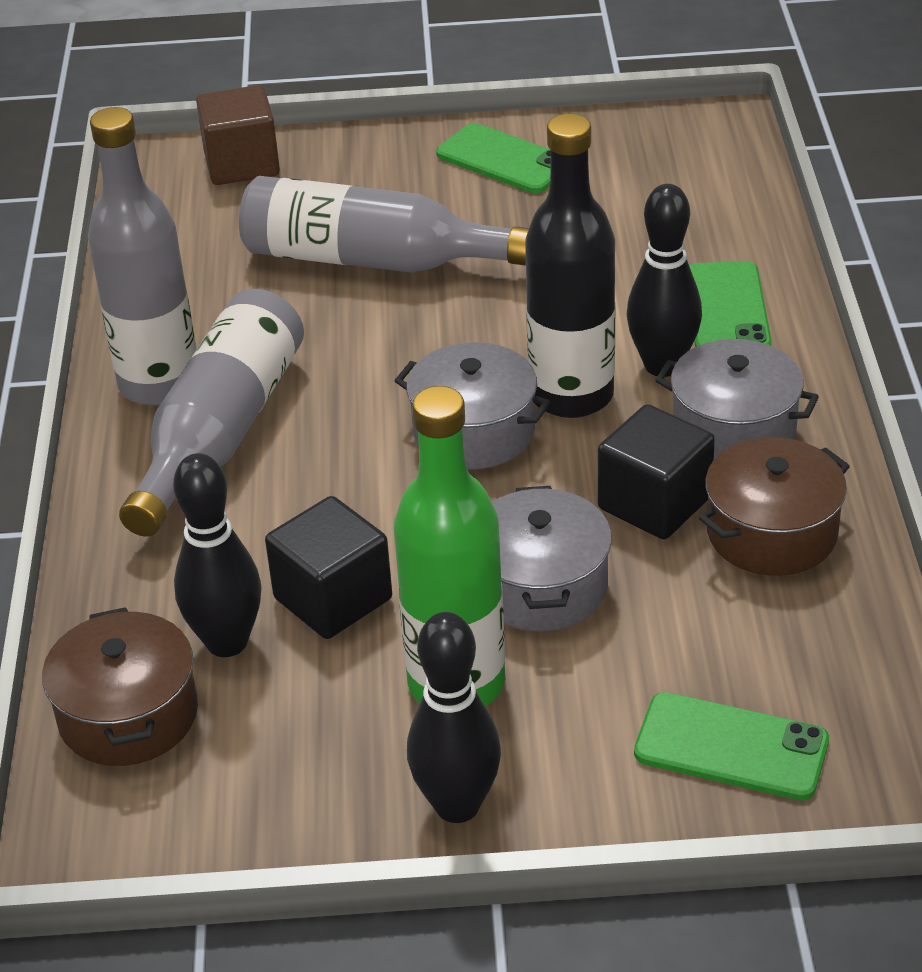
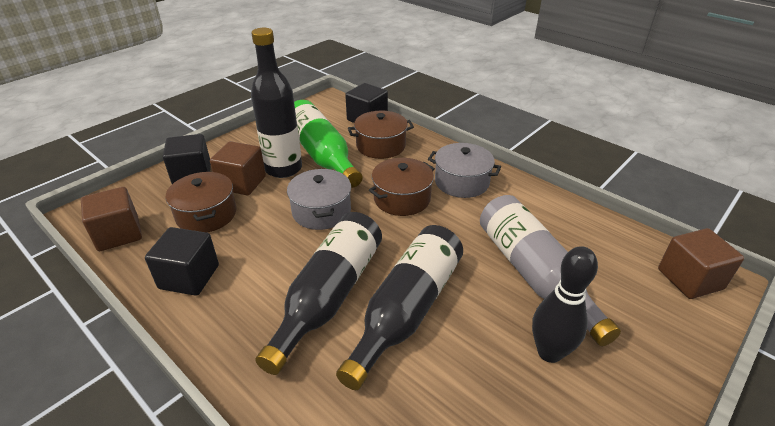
black bottle: [525,114,616,418] = 1 -> [251,28,302,178] [255,212,382,375] [336,225,463,390] = 3
black bowling pin: [173,453,261,657] [407,612,501,823] [626,184,702,377] = 3 -> [532,246,598,363] = 1
black cube: [265,496,392,639] [598,404,715,539] = 2 -> [145,227,219,296] [163,134,211,184] [345,83,388,123] = 3
brown cube: [196,85,280,185] = 1 -> [81,187,142,251] [210,141,266,195] [658,228,744,299] = 3
brown pot: [42,607,198,766] [699,437,850,576] = 2 -> [166,172,236,233] [348,111,414,159] [369,158,435,216] = 3
green phone: [436,123,551,193] [634,692,829,801] [689,261,772,347] = 3 -> none = 0
grey bottle: [88,107,197,406] [119,289,304,536] [239,176,529,273] = 3 -> [480,195,621,346] = 1
grey pot: [395,342,551,469] [492,486,612,631] [655,339,819,459] = 3 -> [287,169,351,230] [428,143,501,198] = 2

